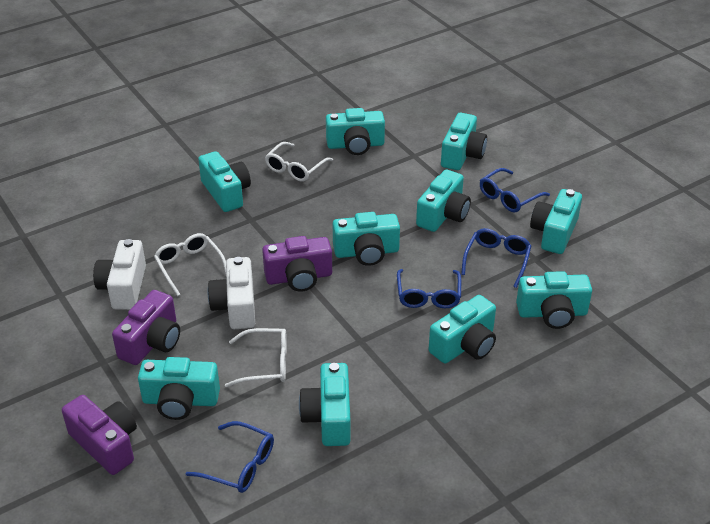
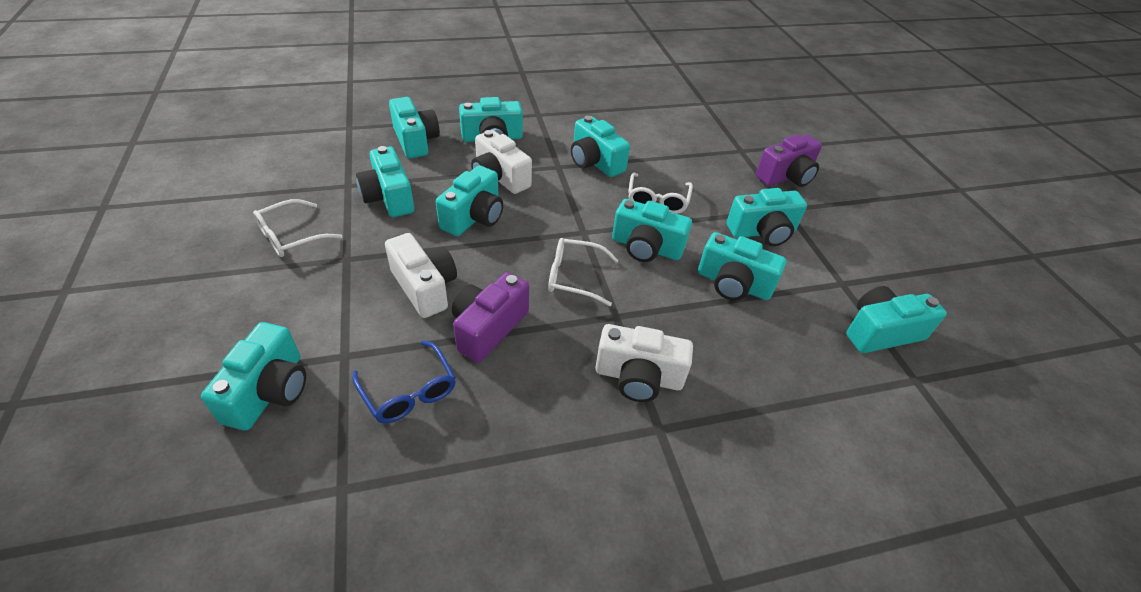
blue glasses: [185,421,274,493] [397,269,461,308] [461,228,531,288] [480,168,550,212] = 4 -> [352,341,456,423] = 1
purple camera: [62,395,137,475] [112,290,180,365] [262,236,332,292] = 3 -> [452,272,529,362] [756,135,822,187] = 2
white camera: [93,239,146,310] [208,257,255,329] = 2 -> [385,233,457,318] [471,130,532,194] [595,324,693,402] = 3

